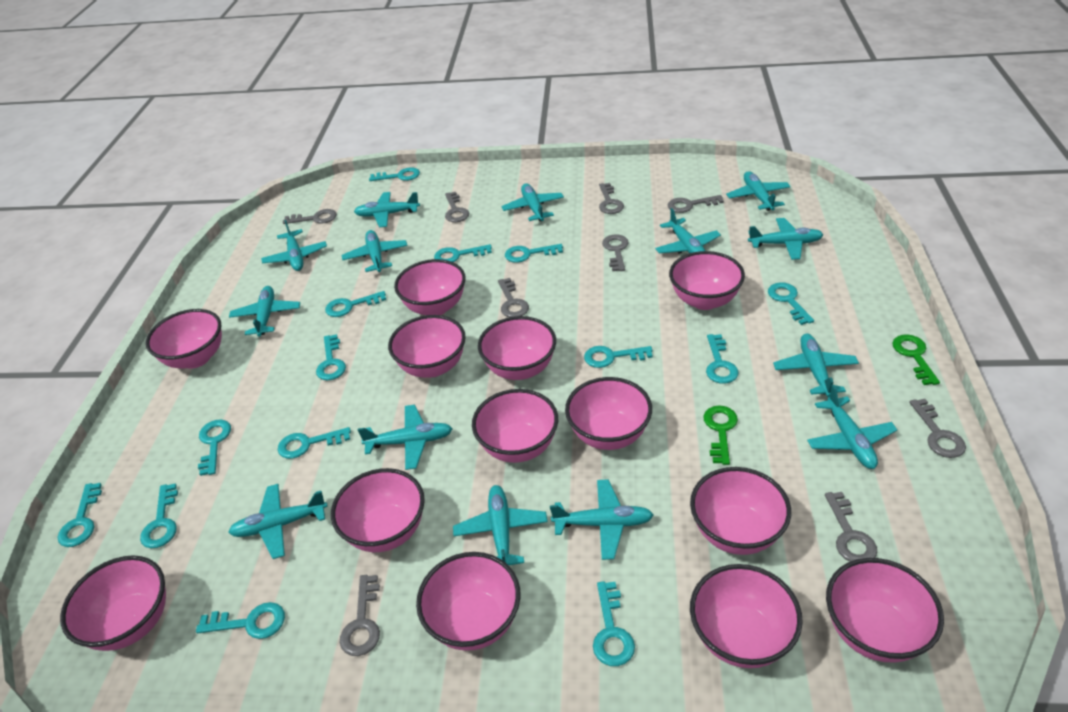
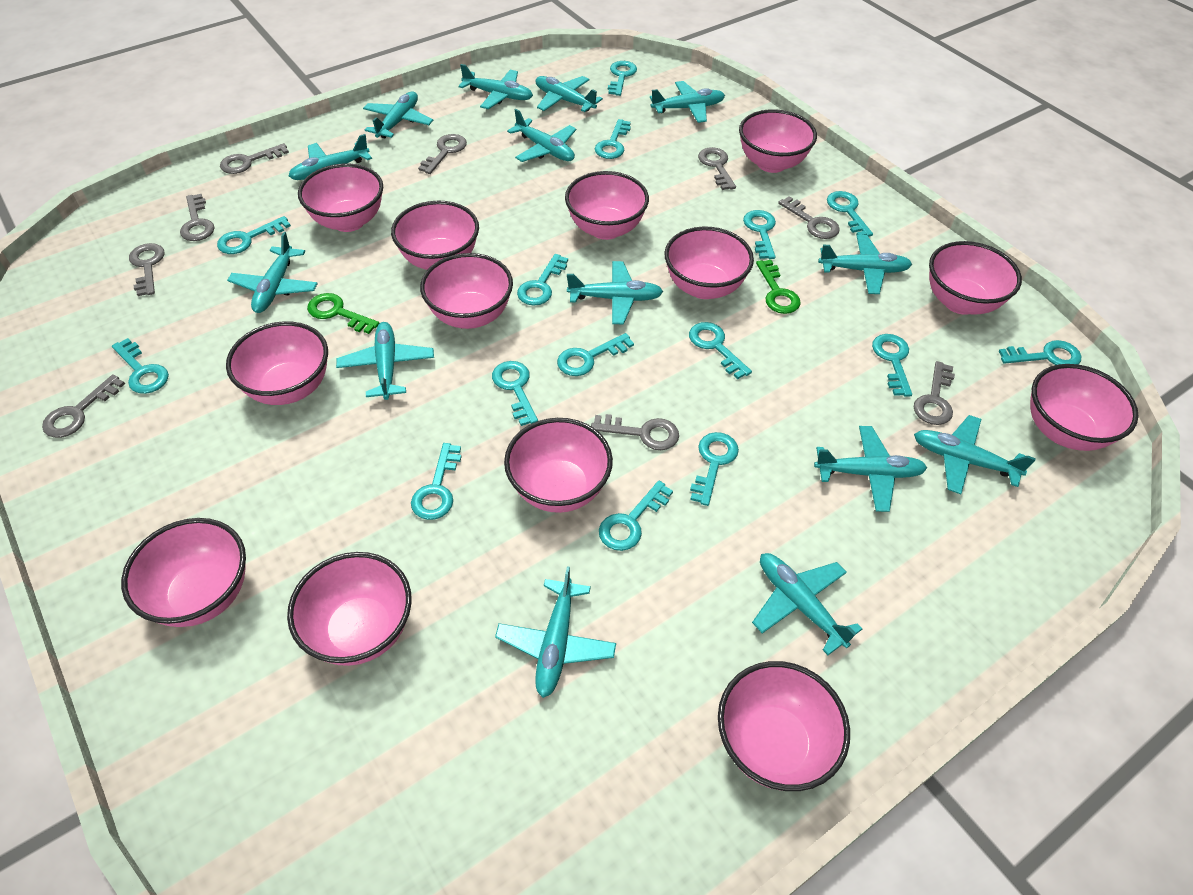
turquoise key: [57,483,102,547] [140,483,178,549] [196,602,285,639] [198,419,231,476] [278,427,351,459] [316,334,346,380] [325,291,386,317] [369,167,420,181] [434,244,492,262] [505,244,563,263] [584,346,653,368] [593,581,635,666] [706,334,739,384] [768,282,814,325] = 14 -> [112,338,169,394] [217,216,291,254] [411,443,461,520] [492,361,538,426] [517,254,568,306] [557,333,634,376] [595,119,631,159] [599,481,673,551] [608,61,637,96] [689,322,752,379] [690,432,739,506] [743,210,776,259] [827,191,873,237] [872,334,912,397] [998,340,1081,365] = 15

